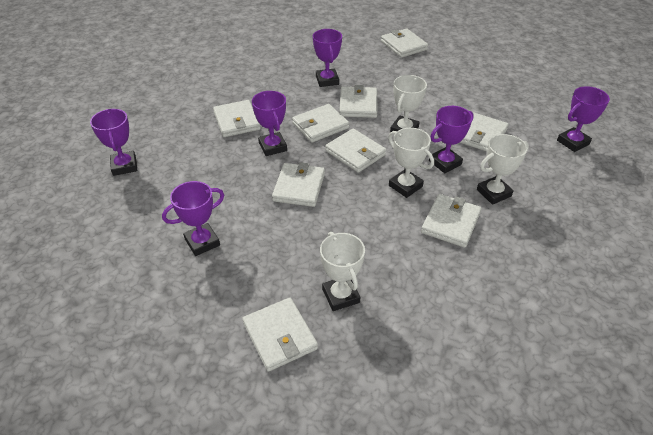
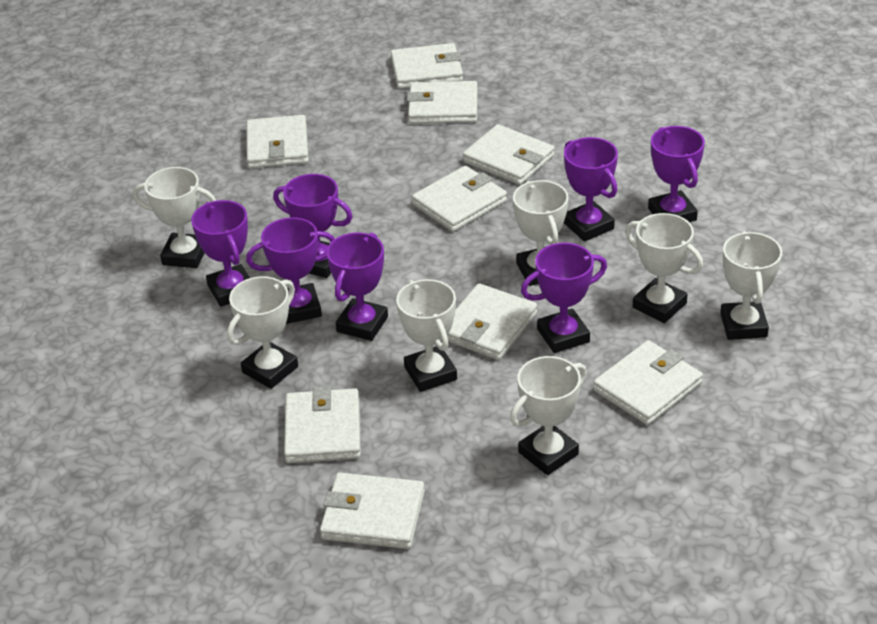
purple trophy: [90,109,138,176] [162,181,224,256] [252,91,287,156] [313,29,342,87] [429,106,474,173] [557,86,610,152] = 6 -> [191,200,250,307] [246,217,335,324] [273,174,353,278] [327,232,388,341] [521,243,607,353] [564,137,618,242] [648,126,705,222] = 7
white trophy: [320,232,365,311] [388,128,434,198] [390,75,427,133] [477,134,529,205] = 4 -> [133,167,216,268] [227,276,298,389] [396,279,457,392] [510,356,587,475] [513,180,568,286] [625,213,703,323] [720,231,782,340] = 7

